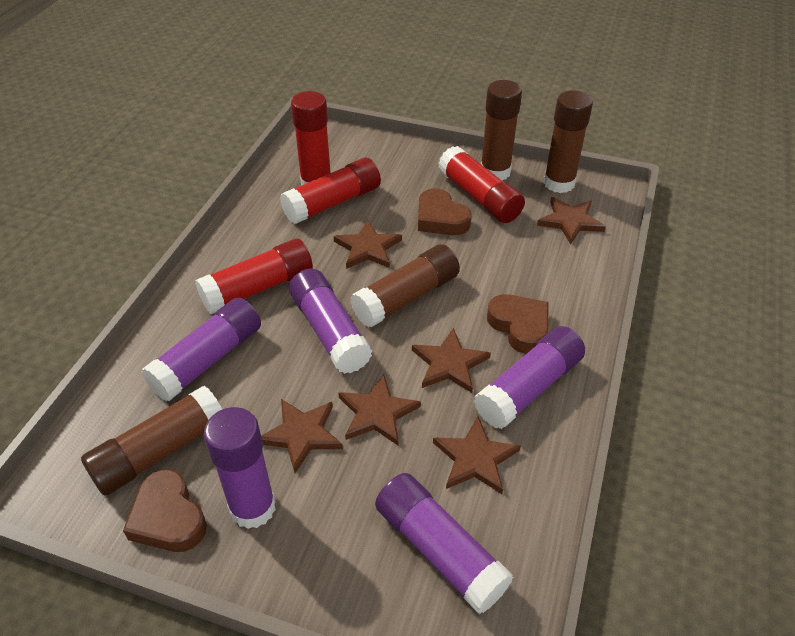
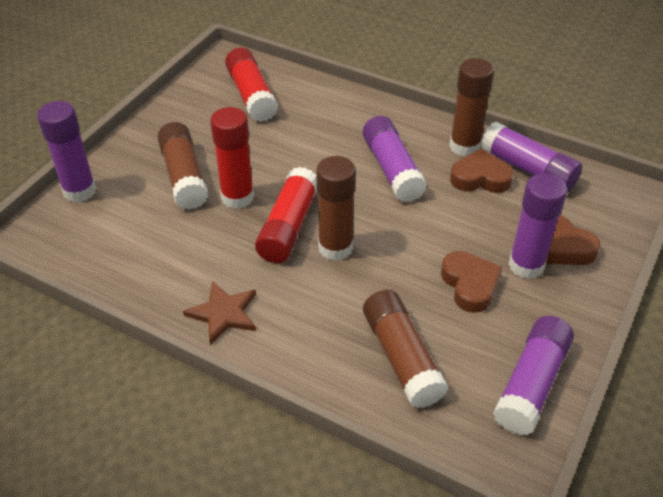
brown star: [261,399,343,473] [334,220,402,269] [338,374,421,445] [412,328,491,393] [433,417,521,494] [537,197,606,245] = 6 -> [183,281,256,345] = 1
red glue stick: [195,238,313,314] [280,158,381,224] [291,91,331,186] [438,146,525,223] = 4 -> [210,107,254,209] [225,47,278,122] [255,167,317,263] = 3

